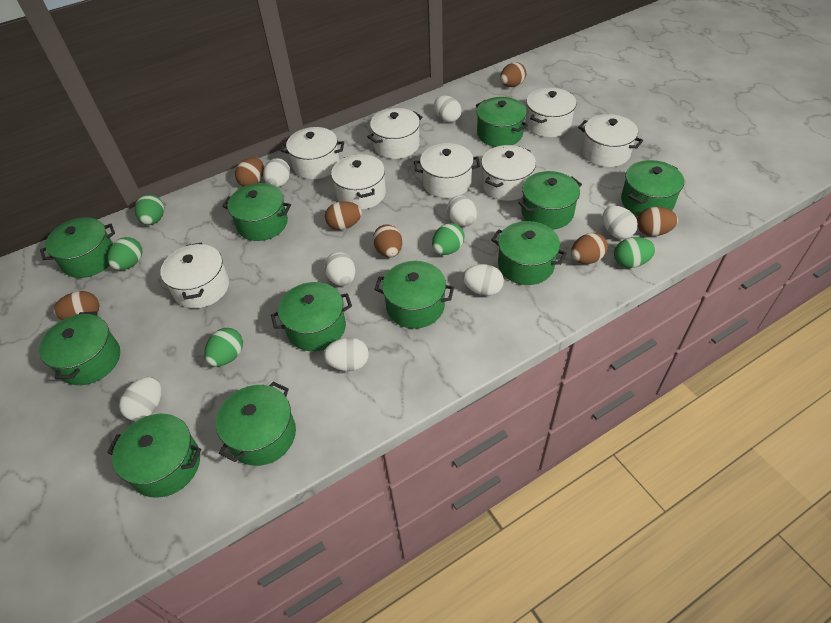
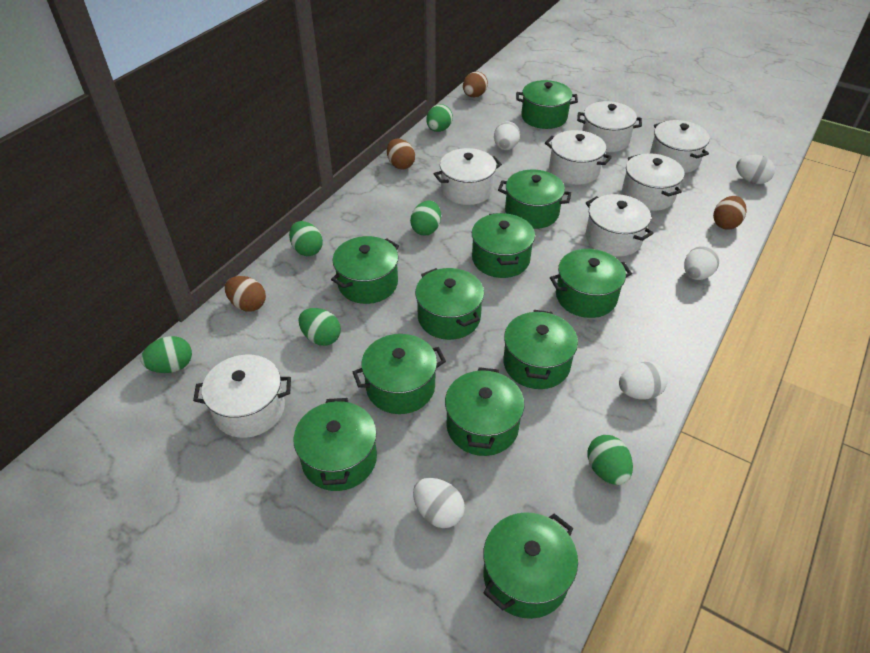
brown egg: [53,291,100,320] [235,157,264,187] [325,201,362,230] [373,224,402,258] [500,62,526,87] [571,233,608,264] [637,207,678,236] = 7 -> [225,276,266,312] [387,139,415,170] [463,71,488,97] [713,196,746,230] = 4
green egg: [107,237,142,270] [135,194,164,225] [204,328,243,367] [432,223,465,255] [614,237,655,268] = 5 -> [141,336,192,373] [289,221,323,256] [298,308,341,346] [410,201,441,235] [426,104,453,132] [587,435,633,485] = 6
white egg: [119,377,161,421] [263,158,290,187] [323,338,369,371] [324,252,355,286] [434,96,462,122] [447,195,477,227] [463,264,504,296] [603,206,638,239] = 8 -> [413,478,465,528] [494,122,520,150] [619,362,668,400] [684,246,719,280] [736,155,775,184] = 5
white pot: [160,243,229,308] [281,127,344,179] [331,154,386,210] [367,108,422,159] [414,143,480,198] [481,145,536,201] [526,88,576,137] [578,114,643,167] = 8 -> [193,355,291,438] [434,148,502,205] [545,130,612,185] [577,101,642,152] [586,194,653,256] [622,153,685,211] [650,120,710,173] = 7

